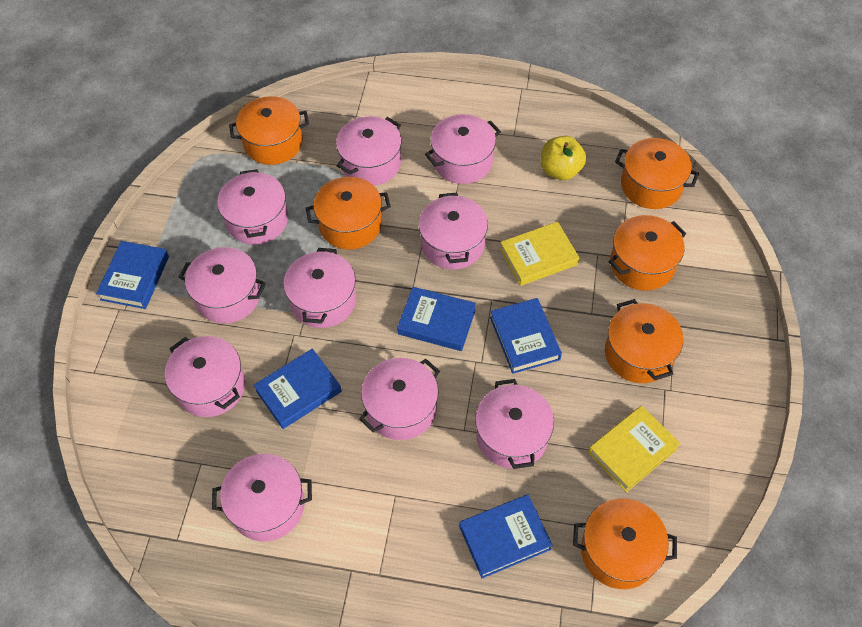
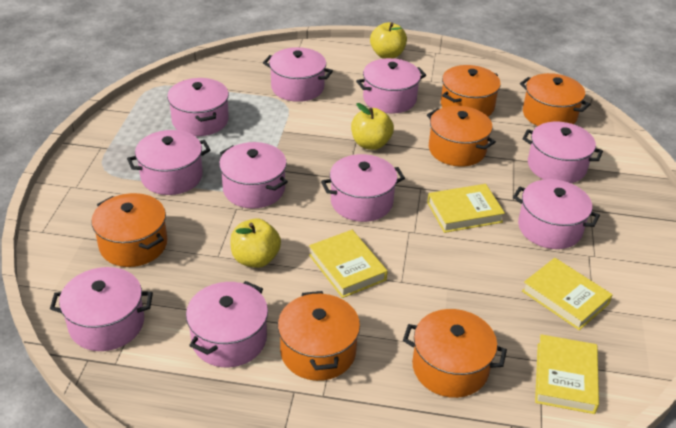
blue book: [96,241,169,309] [254,349,342,429] [397,287,476,351] [459,494,553,579] [490,298,562,374] = 5 -> none = 0
yellow apple: [541,136,586,180] = 1 -> [230,219,281,268] [351,103,394,150] [370,22,407,59] = 3
yellow book: [500,222,579,286] [588,405,680,492] = 2 -> [309,230,388,298] [427,184,505,233] [522,258,613,330] [535,334,599,414] = 4

